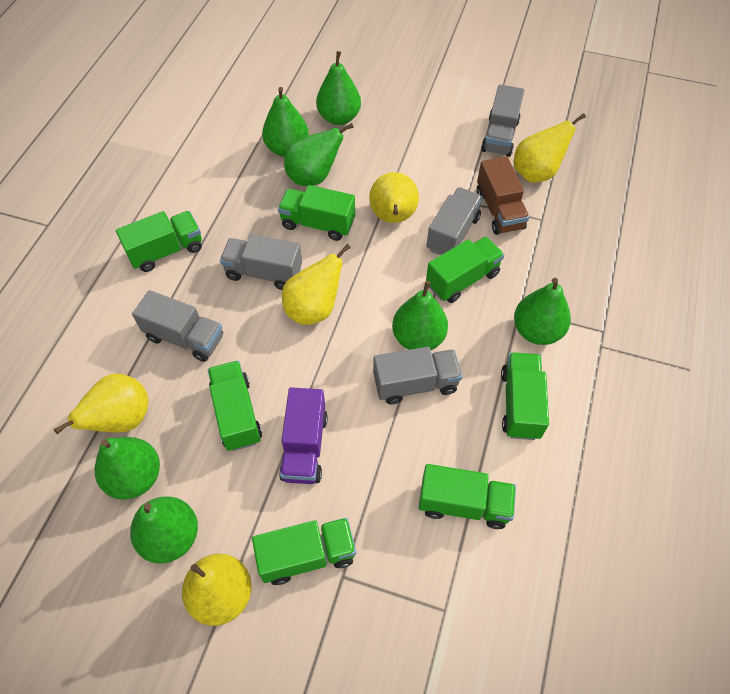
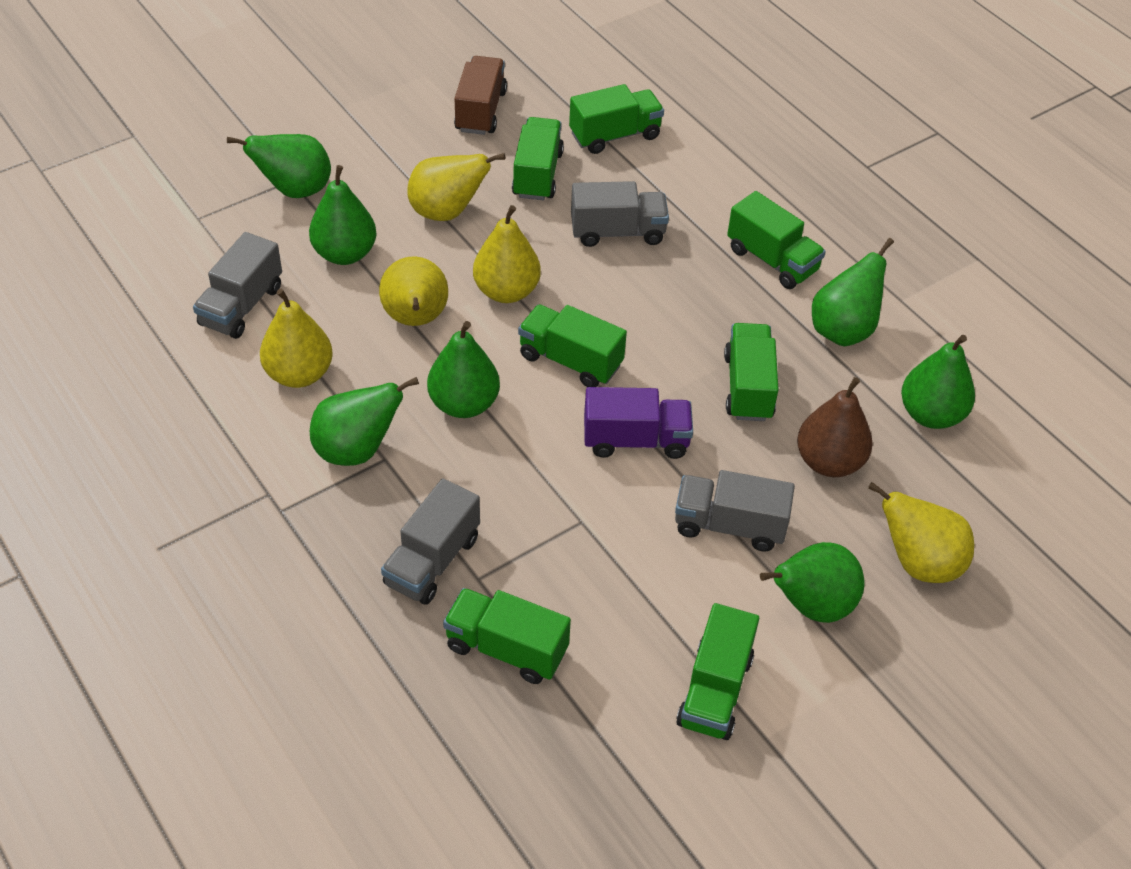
brown pear: none = 0 -> [797,377,873,477] = 1
grey truck: [132,290,223,362] [220,234,302,290] [373,347,462,404] [427,187,483,255] [481,85,524,157] = 5 -> [193,232,282,339] [381,479,480,605] [571,181,669,247] [675,470,795,552] = 4

